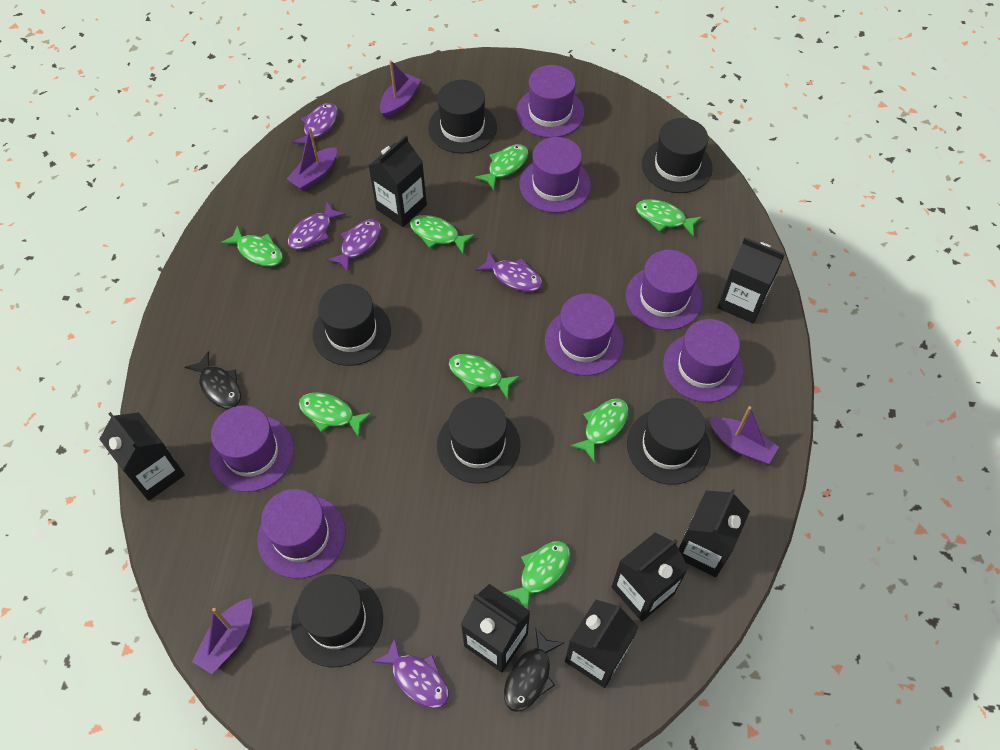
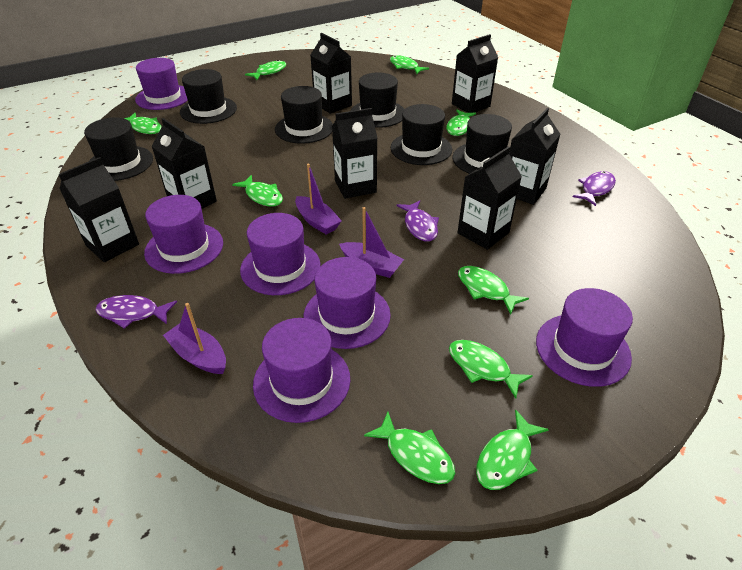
black fish: [185,351,241,409] [504,627,564,712] = 2 -> none = 0
green fish: [221,225,283,267] [299,392,372,438] [410,215,475,254] [449,354,520,399] [475,144,528,190] [504,541,570,609] [570,398,629,462] [636,199,702,237] = 8 -> [124,113,162,134] [232,175,283,207] [245,60,286,80] [364,412,455,484] [390,55,429,74] [446,110,476,136] [449,340,533,399] [458,266,529,314] [476,409,549,490] = 9
purple boat: [192,598,253,674] [287,127,337,191] [380,60,421,118] [709,406,779,464] = 4 -> [163,303,226,374] [295,164,342,235] [339,207,404,278] = 3
purple fish: [288,202,346,250] [292,103,338,150] [327,219,381,272] [372,636,449,708] [475,251,542,292] = 5 -> [96,295,177,329] [397,201,439,241] [572,171,616,206] = 3
purple hat: [209,405,294,492] [257,489,346,579] [516,65,584,138] [520,137,591,213] [545,293,623,376] [626,250,703,330] [663,319,744,402] = 7 -> [135,58,188,110] [144,195,223,274] [240,213,321,295] [253,318,350,423] [303,257,391,349] [536,288,633,387] = 6

